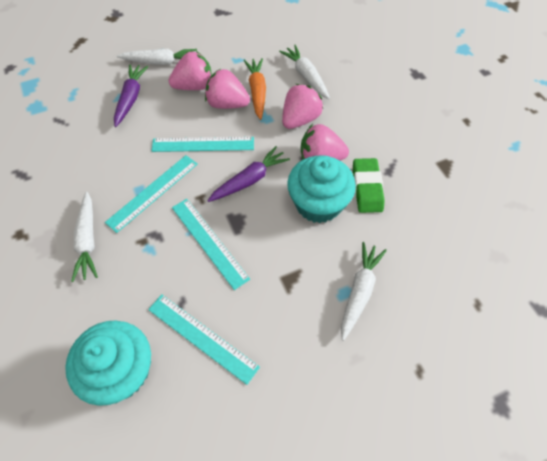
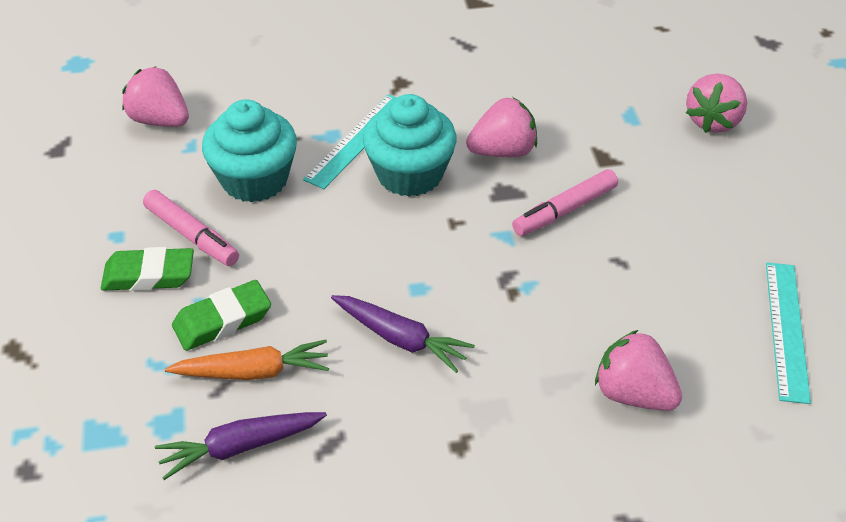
green eraser: [353,158,385,213] = 1 -> [101,247,194,291] [172,280,271,351] = 2
pink marker: none = 0 -> [143,190,239,266] [512,169,618,236] = 2
turquoise ruler: [105,155,198,233] [148,295,260,385] [151,137,254,152] [172,199,250,290] = 4 -> [303,94,396,189] [766,263,811,404] = 2
white carrot: [71,192,98,282] [117,49,197,65] [279,45,330,99] [341,242,387,341] = 4 -> none = 0

